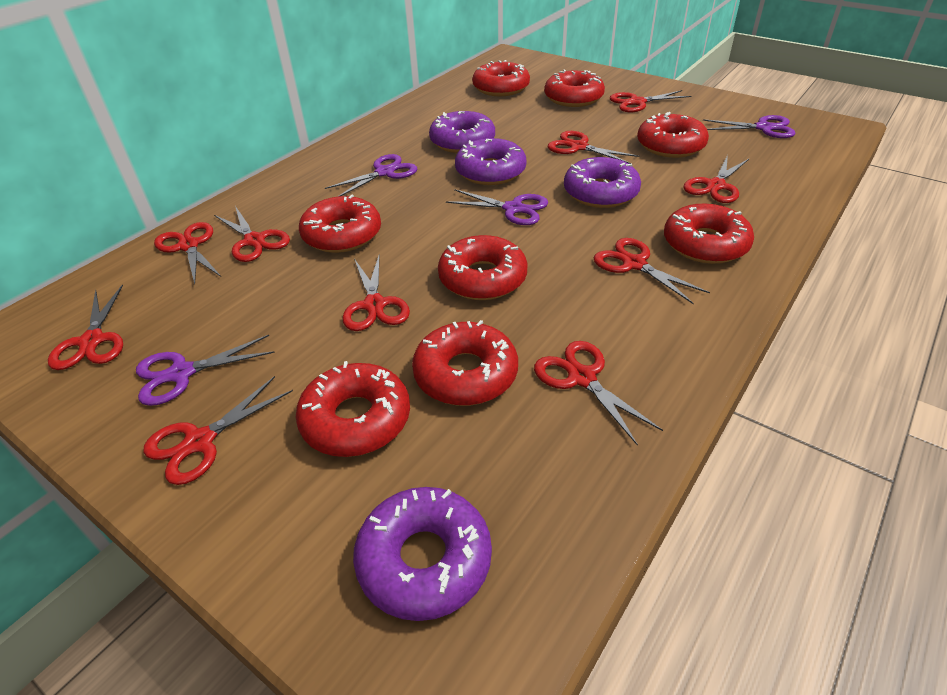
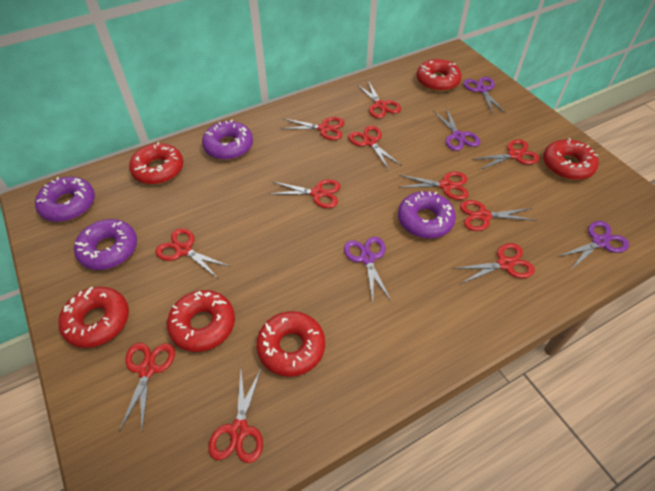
red donut: [296,361,410,457] [299,194,381,253] [412,320,518,406] [438,235,528,300] [472,60,530,96] [544,69,605,107] [637,112,709,158] [664,204,754,264] = 8 -> [58,287,129,348] [129,142,183,185] [167,290,235,352] [256,311,325,377] [417,59,462,92] [543,138,599,180] = 6
red scissors: [48,284,123,370] [144,376,293,485] [154,222,221,284] [214,206,290,262] [342,256,410,331] [534,341,663,446] [548,131,640,164] [594,238,710,304] [610,90,691,112] [683,155,749,203] = 10 -> [119,343,175,432] [155,228,230,278] [208,367,263,463] [270,179,341,208] [281,117,345,140] [348,126,402,170] [356,81,401,118] [399,172,469,200] [453,243,535,284] [460,200,536,231] [471,139,539,170] = 11

